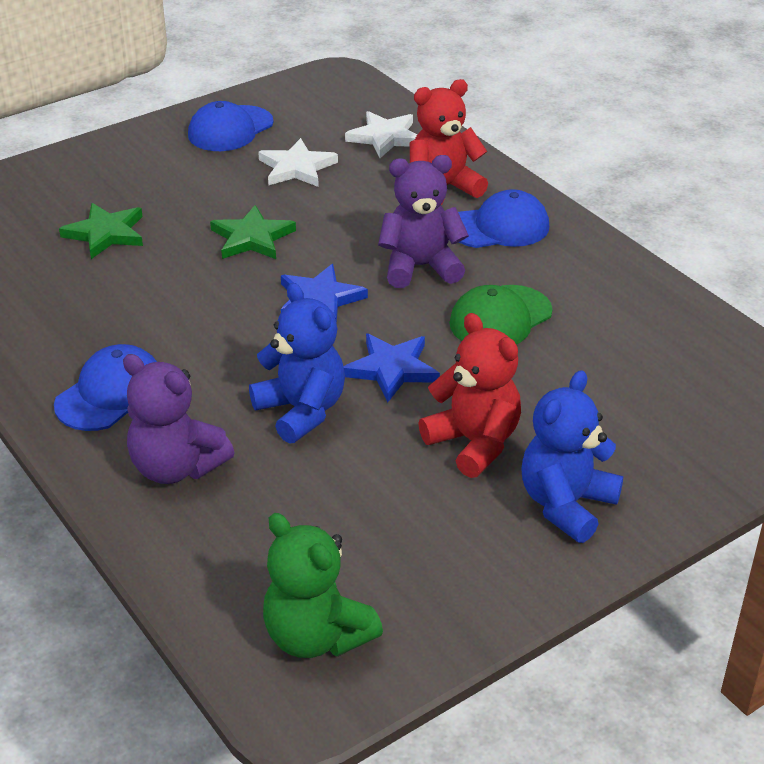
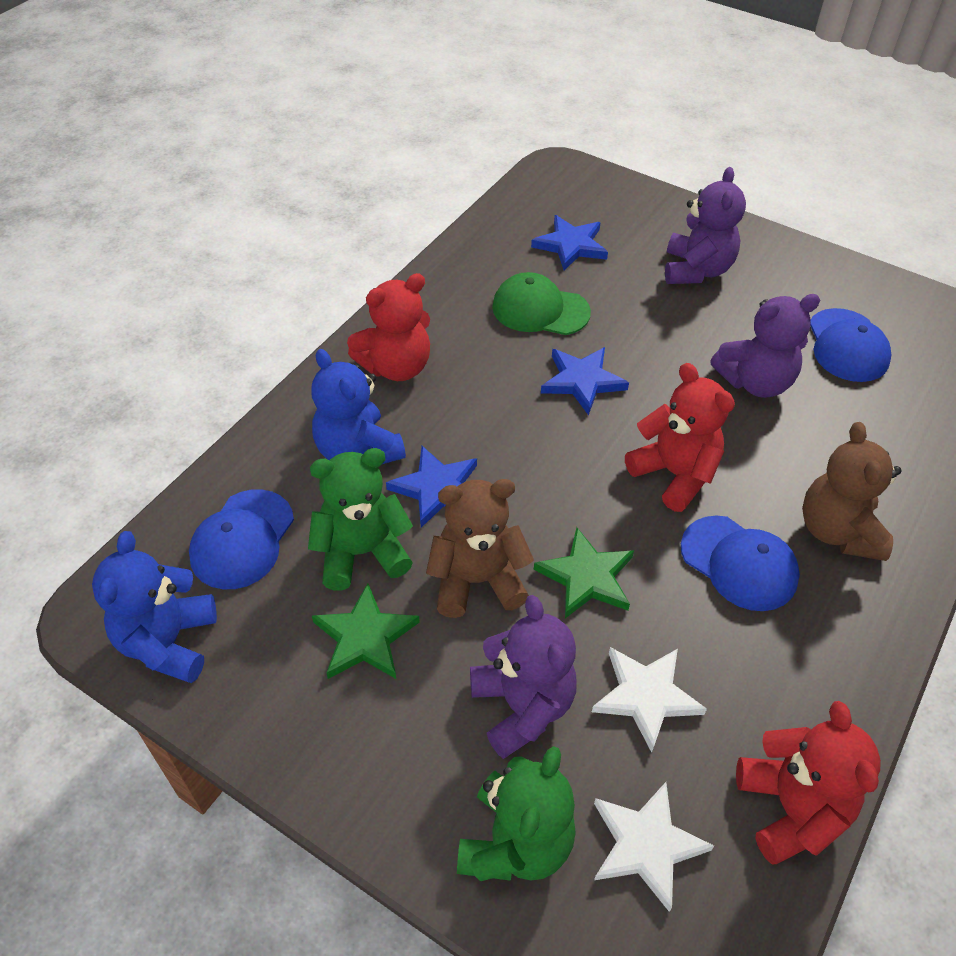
blue star: [281,264,368,323] [344,333,440,402] = 2 -> [386,446,477,528] [531,215,608,270] [541,347,629,415] = 3
brown teddy bear: none = 0 -> [426,479,534,618] [802,422,902,561] = 2
green teddy bear: [263,513,383,658] = 1 -> [308,448,413,590] [457,746,576,881] = 2
purple teddy bear: [123,354,234,484] [378,155,469,288] = 2 -> [470,595,577,759] [665,167,746,284] [710,294,820,398] = 3
red teddy bear: [410,79,488,205] [418,313,521,478] = 2 -> [347,273,430,381] [625,363,735,512] [736,701,881,864] = 3

